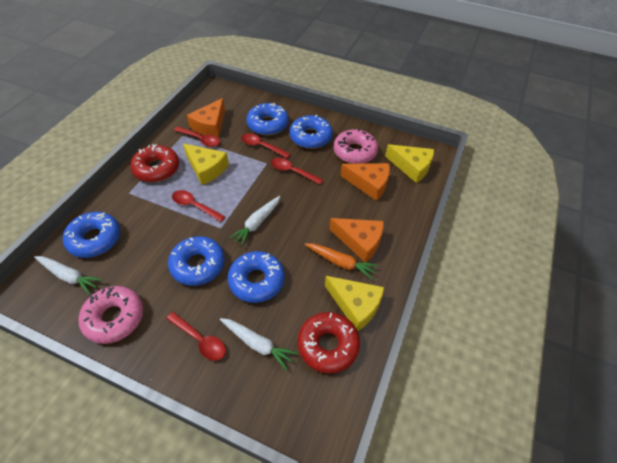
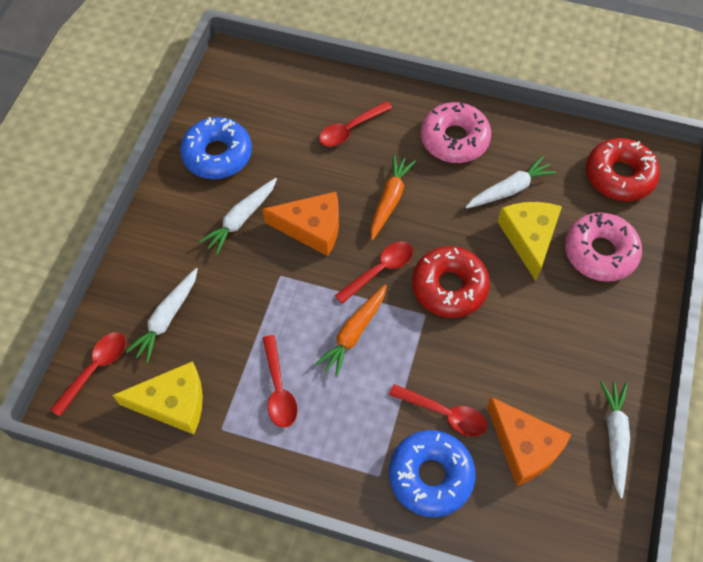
blue donut: [63,212,120,258] [168,236,225,286] [228,251,285,303] [246,103,289,135] [289,115,333,149] = 5 -> [180,117,252,179] [389,430,476,517] = 2
orange carrot: [305,243,378,279] = 1 -> [315,284,387,377] [371,154,416,240] = 2
orange cheese: [187,98,225,138] [329,218,384,263] [340,163,390,201] = 3 -> [263,192,339,256] [487,397,572,486] = 2
white carrot: [34,256,103,295] [220,318,298,371] [229,196,280,246] = 3 -> [126,268,198,363] [199,178,277,255] [465,156,557,209] [600,381,630,498] = 4
yellow cheese: [183,143,229,185] [325,276,384,331] [385,144,434,183] = 3 -> [113,361,203,435] [497,202,562,281] = 2

